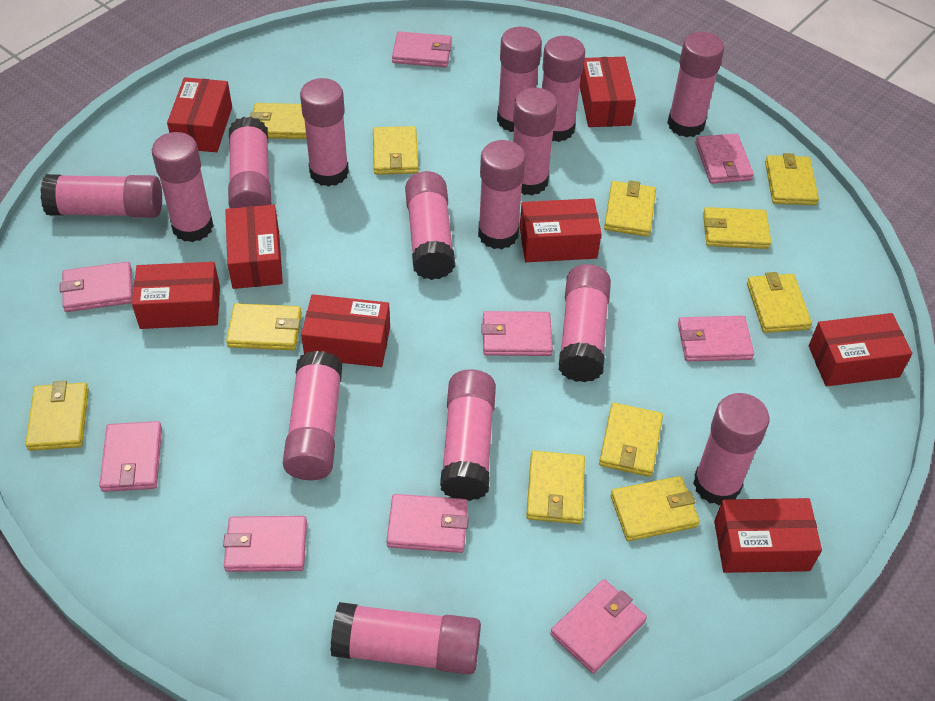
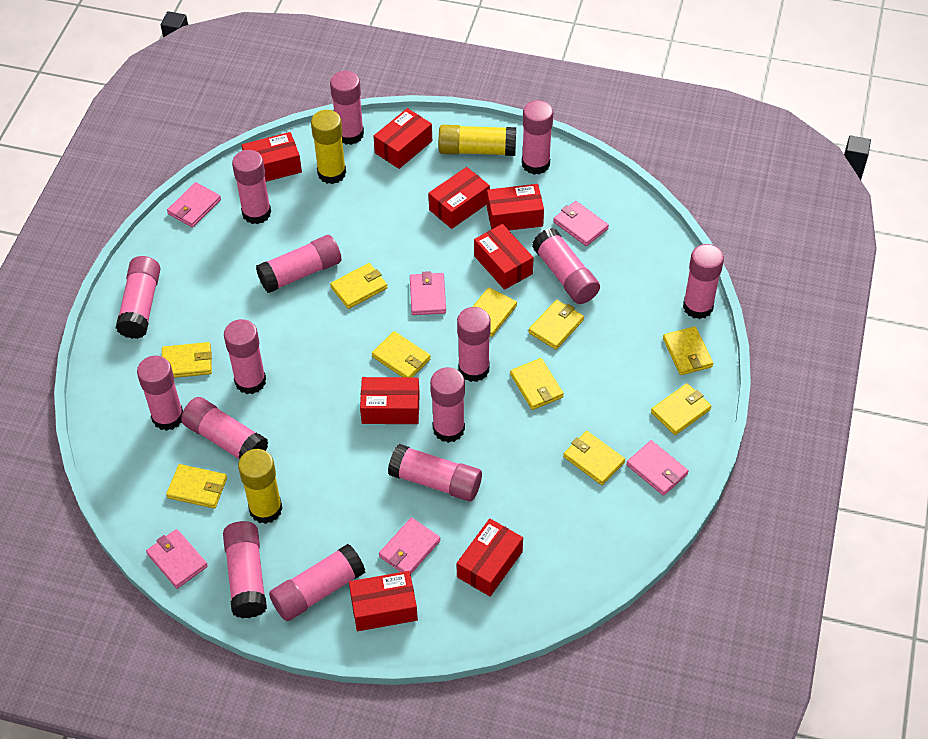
pink wallet: [60,262,133,312] [99,421,162,492] [223,516,307,572] [387,494,469,553] [392,32,452,67] [481,311,553,356] [550,579,647,674] [678,316,754,362] [695,133,754,184] = 9 -> [146,529,208,589] [167,182,221,227] [379,517,441,574] [410,271,446,315] [553,201,609,246] [626,440,689,496] = 6
yellow glue stick: none = 0 -> [238,449,283,524] [311,110,346,184] [438,125,516,156] = 3
yellow wallet: [25,381,89,451] [226,303,302,350] [250,103,307,139] [373,126,419,175] [526,451,585,524] [599,403,663,477] [604,180,656,237] [610,476,700,541] [703,207,771,249] [747,272,812,333] [765,153,819,205] = 11 -> [162,342,212,378] [166,464,227,508] [330,263,388,309] [372,331,431,377] [473,287,517,337] [510,358,564,410] [529,300,584,350] [563,431,625,485] [651,383,711,435] [663,326,713,375] = 10

